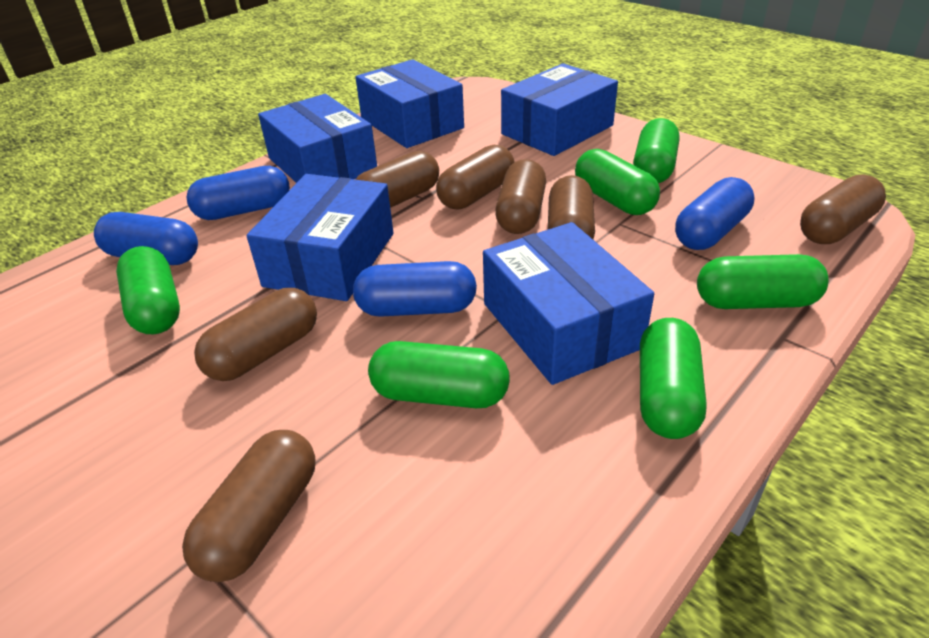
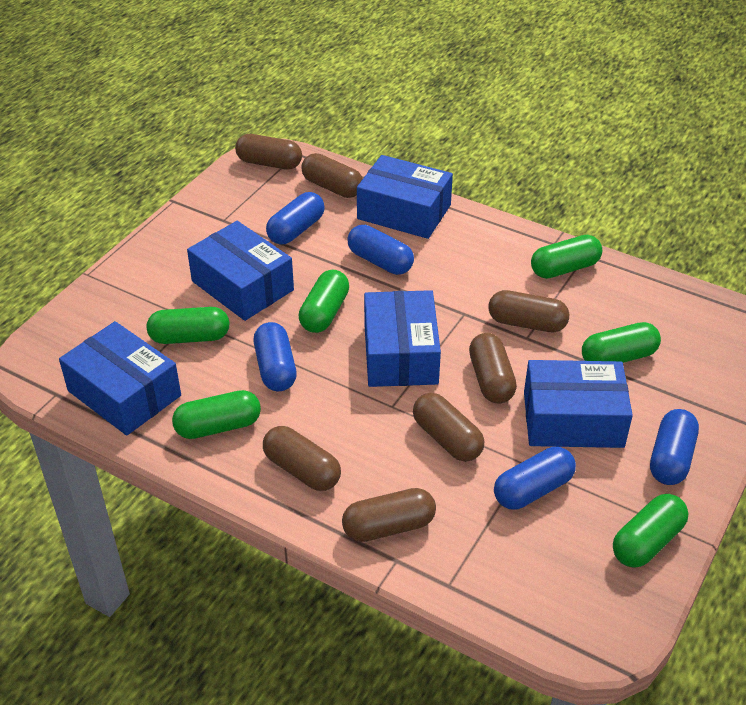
blue capsule: [94,212,198,265] [186,166,290,220] [353,261,477,317] [675,177,754,250] = 4 -> [254,322,297,391] [266,192,325,244] [347,225,414,275] [494,447,576,509] [650,409,699,485] = 5

